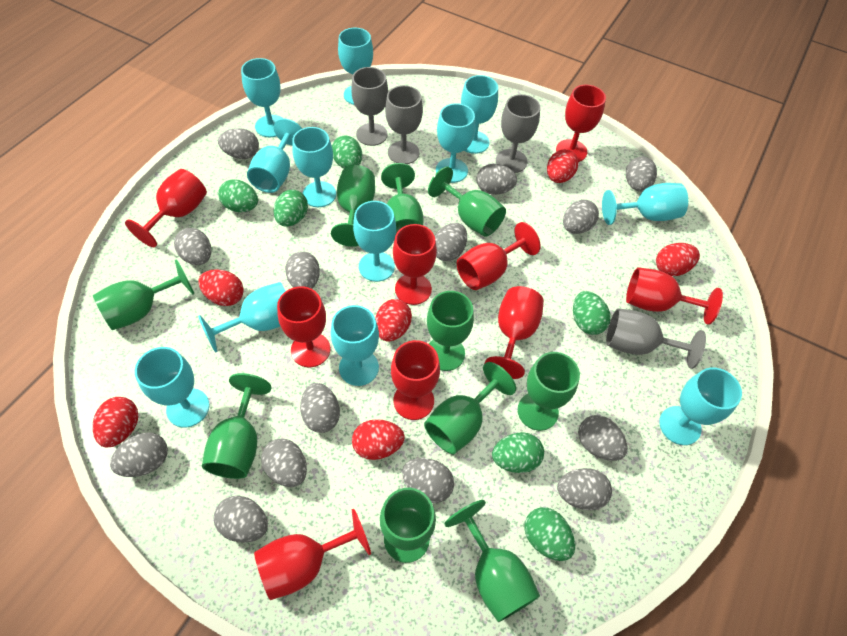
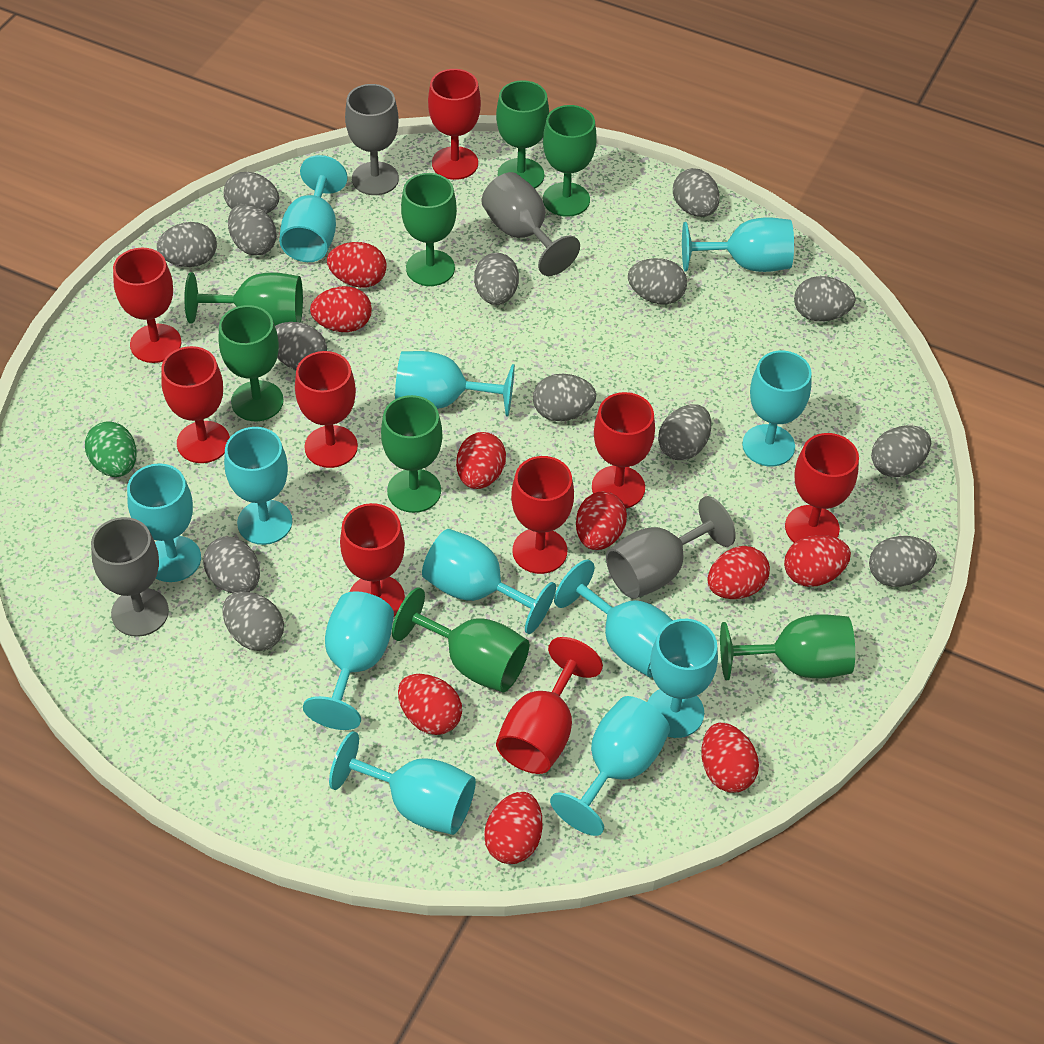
green egg: [218,179,258,212] [273,190,308,227] [332,135,362,168] [492,432,544,473] [524,507,575,561] [573,291,611,335] = 6 -> [85,421,137,477] = 1
green goblet: [93,259,194,330] [202,373,272,479] [331,165,375,247] [380,488,436,563] [381,163,423,240] [424,362,516,454] [427,291,474,371] [428,167,506,237] [445,500,540,622] [518,352,580,431] = 10 -> [184,272,303,326] [218,305,284,421] [381,395,442,513] [392,587,529,692] [401,173,457,286] [496,80,549,188] [543,105,597,217] [720,614,855,680] = 8
red egg: [93,397,138,448] [198,269,244,306] [352,419,405,460] [375,299,412,342] [547,149,578,183] [656,243,700,276] = 6 -> [310,286,372,332] [327,242,387,288] [398,674,462,735] [456,432,506,489] [484,792,542,864] [576,492,627,550] [701,723,759,792] [707,546,770,599] [784,535,851,587] = 9

